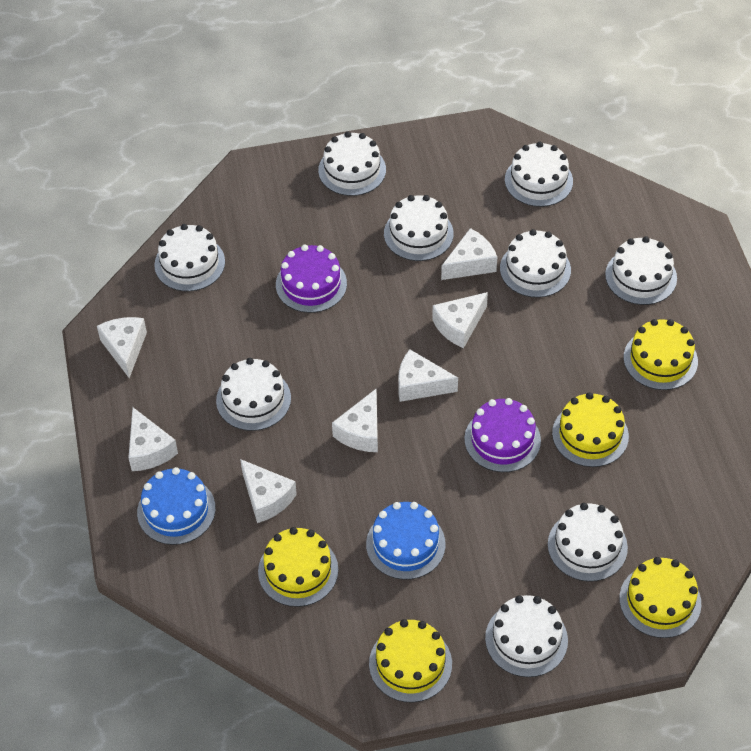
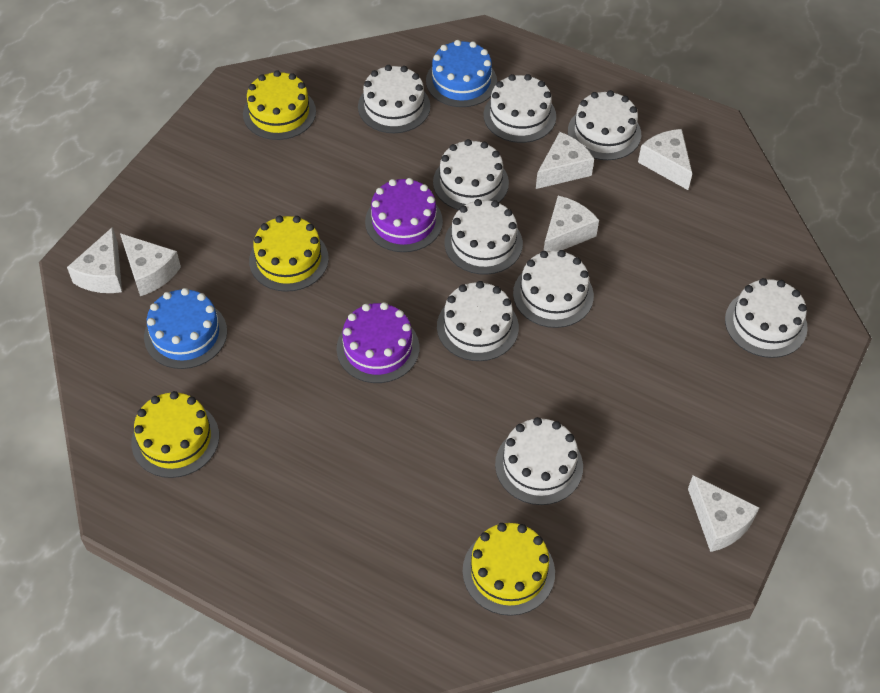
white cheese: [97,317,147,378] [128,407,178,471] [240,459,297,523] [332,388,378,452] [398,349,458,402] [432,292,488,348] [441,228,497,280] = 7 -> [67,227,122,293] [120,233,181,296] [536,132,594,189] [544,195,599,251] [638,129,692,190] [688,475,760,552] = 6
yellow cake: [258,527,338,607] [369,619,452,702] [552,392,629,467] [619,557,701,638] [624,319,698,390] = 5 -> [131,391,219,478] [243,70,316,140] [249,216,329,292] [463,523,555,616] = 4

